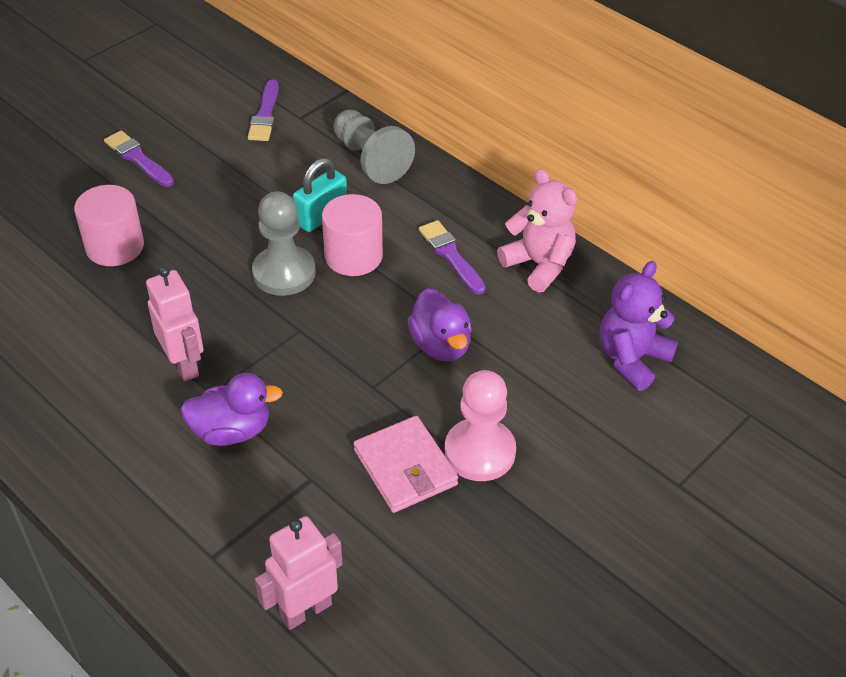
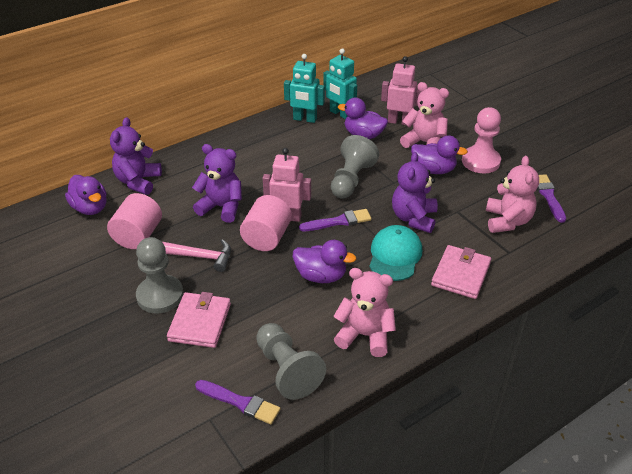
grey pawn: [252,192,316,296] [333,110,415,184] = 2 -> [136,237,184,313] [256,323,326,400] [331,135,379,199] = 3
pink hammer: none = 0 -> [162,239,231,272] = 1
pink teddy bear: [497,169,577,293] = 1 -> [334,268,396,357] [400,82,449,148] [486,156,539,233] = 3
pink wallet: [353,416,458,513] = 1 -> [167,292,231,348] [431,245,491,299] = 2
purple duck: [180,373,283,446] [407,288,472,361] = 2 -> [65,175,107,215] [293,240,356,283] [338,97,388,139] [411,135,468,174] = 4
purple teddy bear: [599,261,678,391] = 1 -> [110,117,162,195] [192,144,242,223] [392,152,438,233] = 3
turquoise cap: none = 0 -> [369,225,422,281] = 1
turquoise padlock: [293,158,347,232] = 1 -> none = 0
turquoise robot: none = 0 -> [284,54,325,123] [323,48,357,119] = 2

